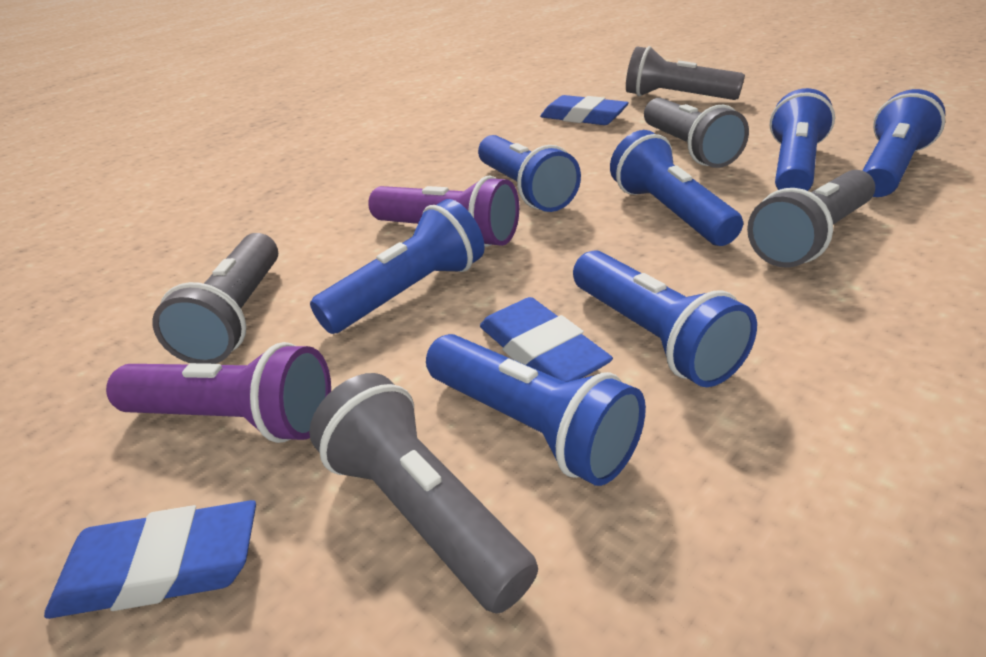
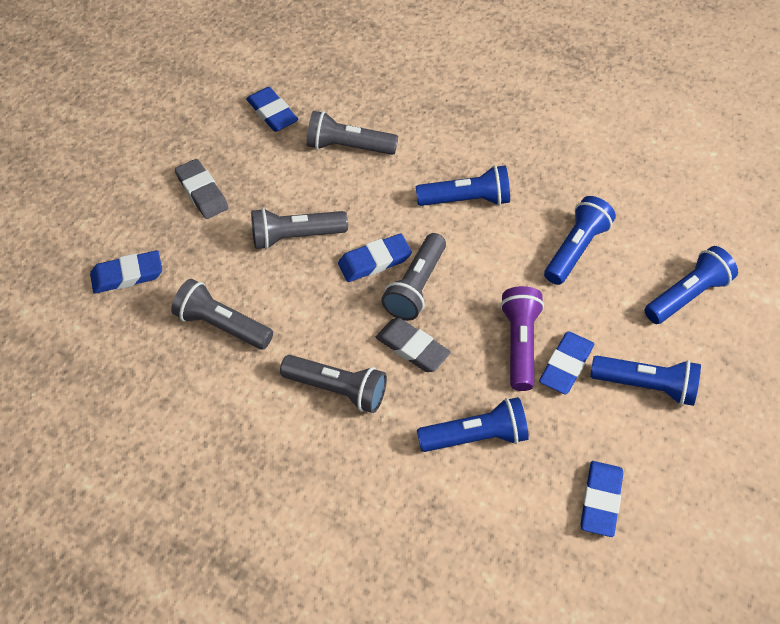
blue eraser: [44,500,256,619] [480,297,613,382] [540,95,629,125] = 3 -> [90,250,162,294] [246,87,298,132] [338,234,412,282] [539,332,594,395] [581,461,623,537] = 5
blue flashlight: [310,199,485,334] [426,334,646,486] [478,135,581,212] [573,250,757,387] [610,130,743,246] [769,88,835,191] [862,89,945,197] = 7 -> [416,165,510,206] [417,397,529,452] [544,196,616,285] [590,356,701,406] [645,246,738,324] = 5
grey eraser: none = 0 -> [175,159,229,219] [376,318,451,372] = 2
purple flashlight: [106,342,331,443] [368,176,519,247] = 2 -> [500,286,544,391] = 1

